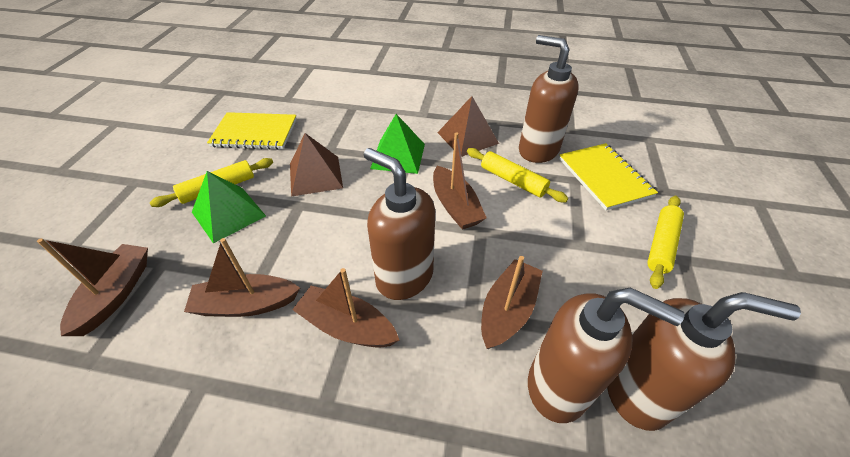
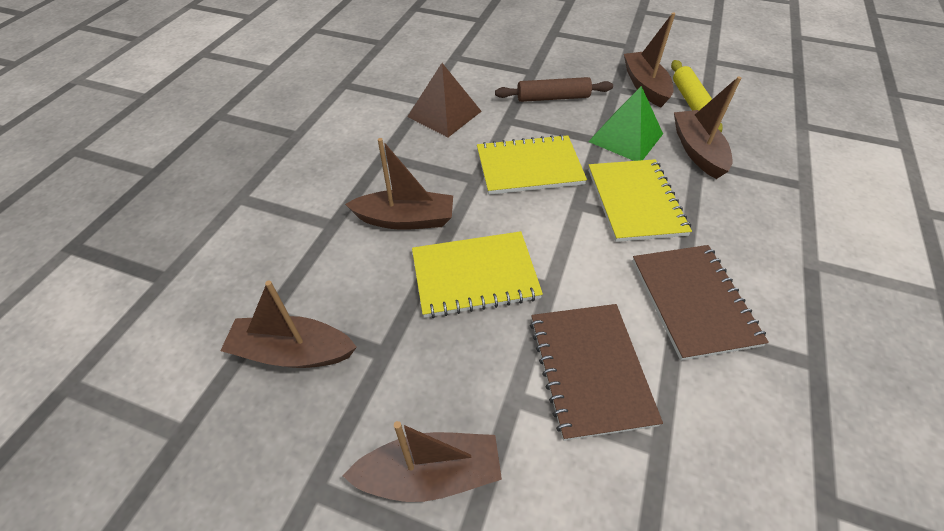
brown notebook: none = 0 -> [530,304,663,441] [632,245,769,361] = 2
brown pyramid: [290,133,343,197] [437,96,499,157] = 2 -> [407,63,482,137] = 1
brown rolling pin: none = 0 -> [495,77,613,102] = 1
brown soap dispenser: [364,148,435,300] [519,35,579,163] [528,288,685,423] [607,292,801,431] = 4 -> none = 0
green pyramid: [192,171,266,243] [370,114,425,174] = 2 -> [588,86,663,161] = 1
yellow notebook: [207,112,297,150] [559,143,658,210] = 2 -> [412,231,543,318] [477,134,587,195] [588,159,692,242] = 3
yellow rolling pin: [150,158,273,207] [467,148,568,202] [647,196,684,289] = 3 -> [671,60,723,132] = 1

